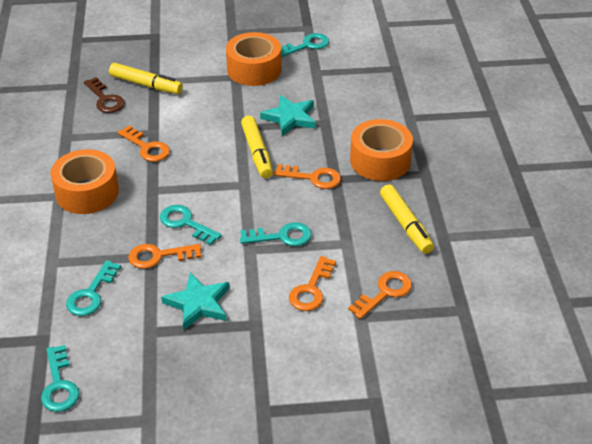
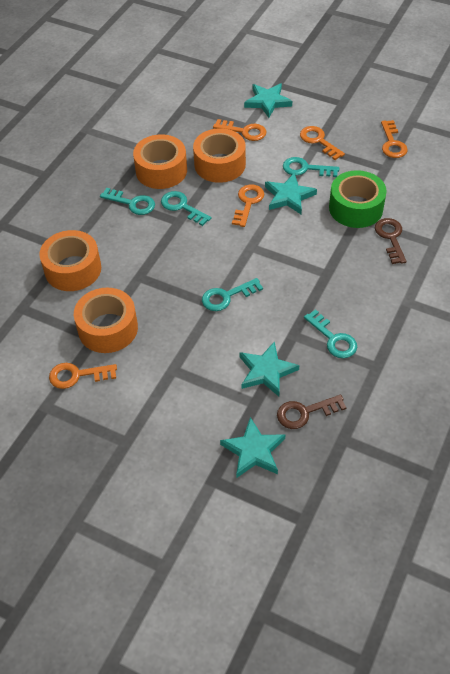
brown key: [84,77,125,113] = 1 -> [277,395,347,429] [375,218,407,264] = 2
green tape: none = 0 -> [329,170,387,228] = 1
orange tape: [50,149,119,214] [226,32,282,86] [350,119,413,181] = 3 -> [39,230,101,291] [74,288,138,353] [133,134,187,189] [193,128,246,183] = 4
turquoise star: [161,272,230,330] [260,95,316,136] = 2 -> [220,417,286,478] [240,341,299,397] [244,83,292,118] [265,173,317,214] = 4
yellow marker: [109,63,183,94] [241,116,273,178] [380,184,434,254] = 3 -> none = 0

